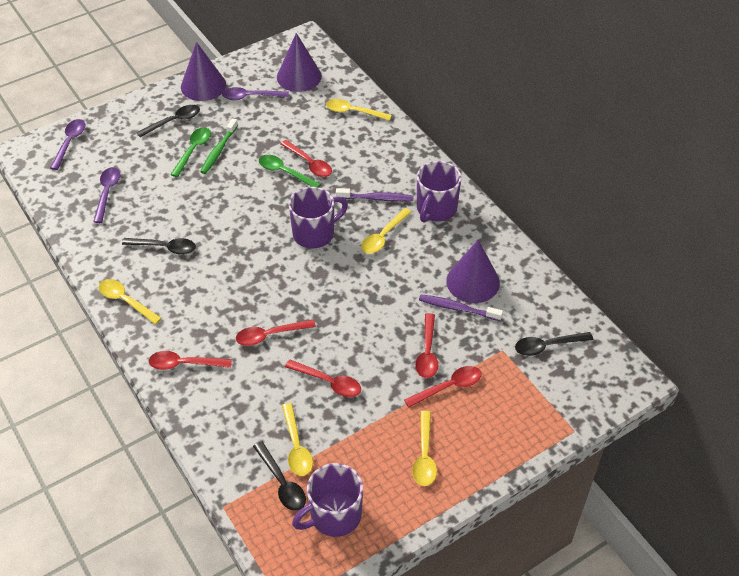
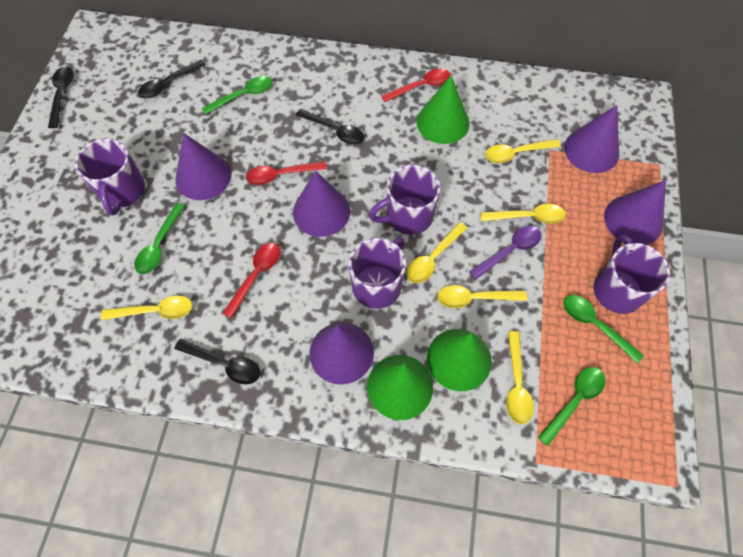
green cone: none = 0 -> [367,355,433,420] [417,76,470,144] [427,329,492,391] = 3
green spoon: [170,127,211,177] [259,155,321,187] = 2 -> [134,203,185,274] [202,76,272,114] [538,367,605,446] [563,295,644,363] = 4
green toothbrush: [200,118,238,174] = 1 -> none = 0
purple cone: [181,42,226,101] [277,33,322,92] [446,240,500,303] = 3 -> [175,133,231,200] [293,171,350,237] [309,323,374,384] [564,105,619,173] [604,180,666,245] = 5
purple mug: [288,187,348,248] [292,463,363,537] [417,161,462,223] = 3 -> [75,139,145,216] [349,236,406,309] [369,165,440,235] [594,235,670,314] = 4
purple spoon: [50,119,85,170] [93,167,121,223] [222,87,289,100] = 3 -> [469,226,541,280] = 1
purple toothbrush: [336,188,414,202] [419,294,503,321] = 2 -> none = 0
red spoon: [149,351,232,370] [236,320,316,346] [281,140,332,177] [285,360,361,397] [404,366,481,408] [415,313,438,378] = 6 -> [223,243,280,318] [246,161,327,185] [381,68,451,102] = 3
yellow spoon: [99,279,162,324] [282,403,313,476] [326,99,392,121] [361,208,411,254] [412,411,437,486] = 5 -> [101,295,192,320] [406,222,467,283] [437,285,527,308] [480,203,566,224] [485,139,561,163] [506,331,534,424] = 6

